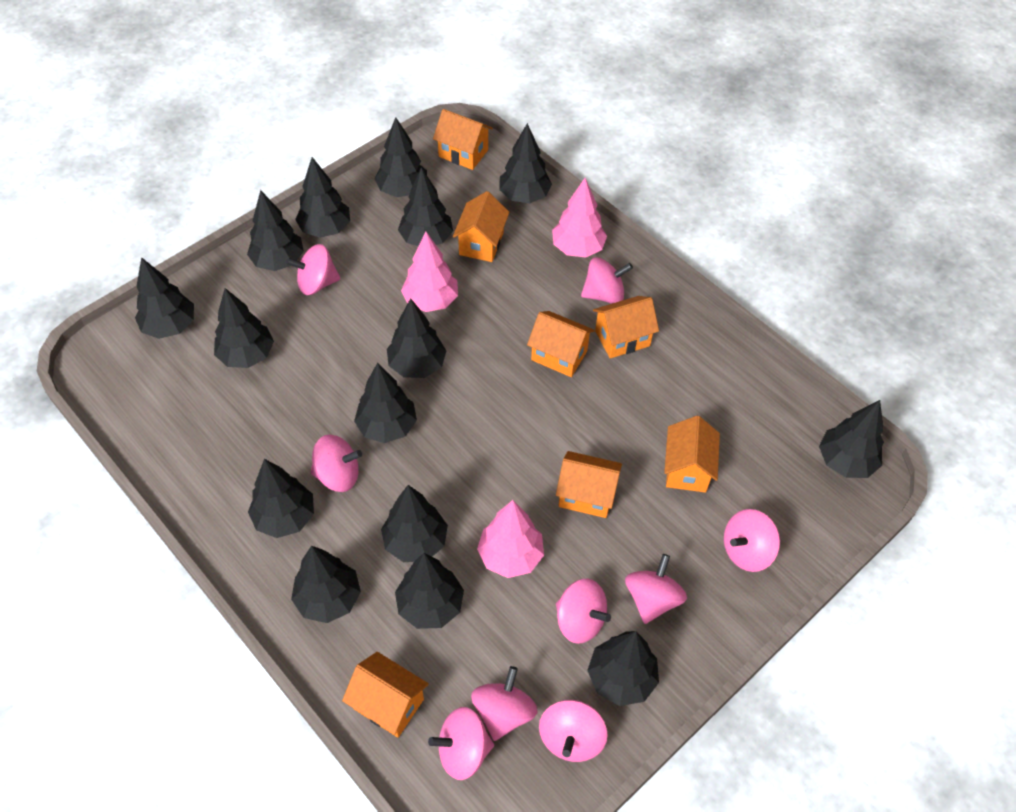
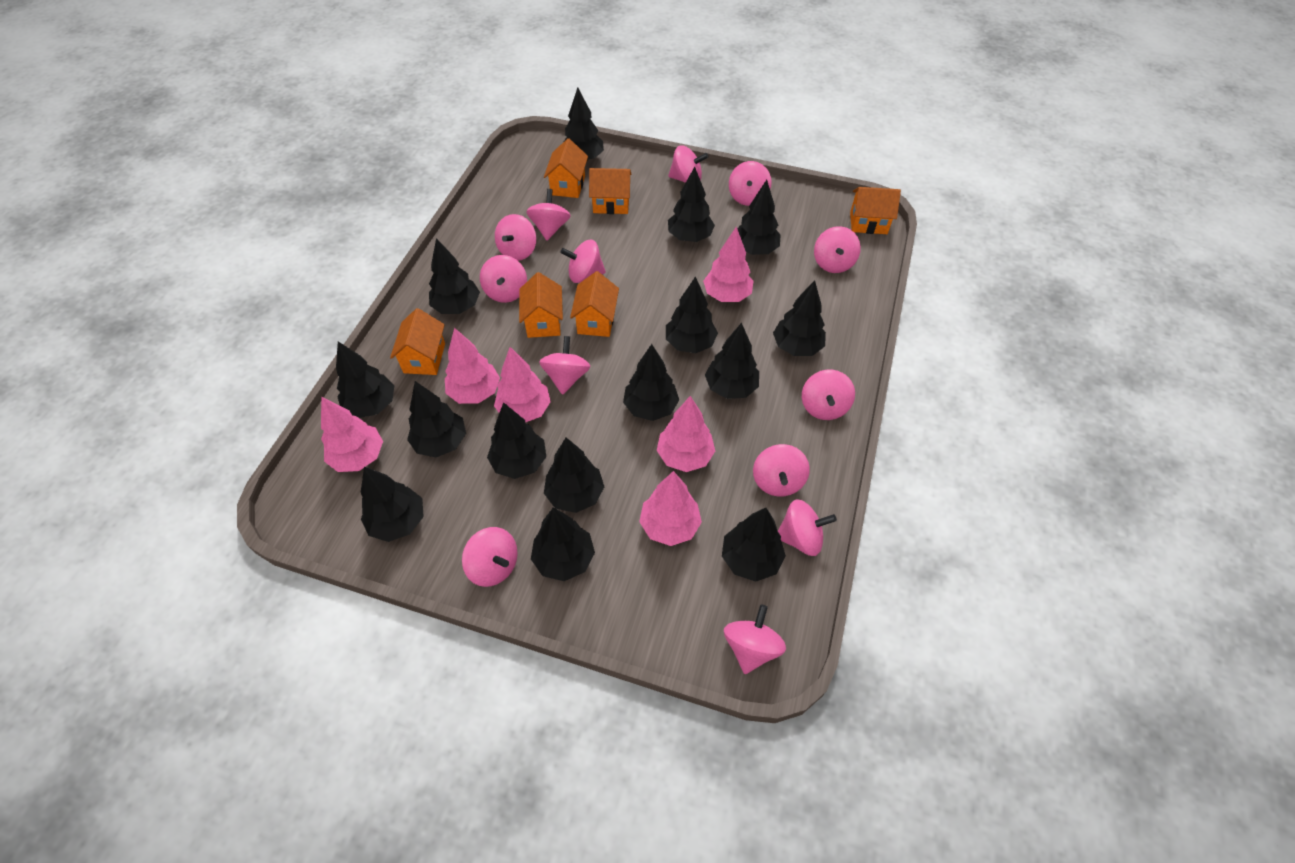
orange house: [342,652,429,737] [433,109,493,170] [453,191,509,262] [527,311,595,377] [556,451,622,518] [593,296,659,358] [664,416,720,493] = 7 -> [390,308,445,375] [519,272,563,338] [544,138,588,198] [570,271,619,337] [589,168,631,214] [850,187,901,234] = 6
pink spinning top: [286,244,341,295] [311,435,362,492] [428,707,494,780] [471,666,538,741] [539,700,608,762] [556,578,611,644] [581,257,633,304] [625,554,687,624] [724,509,780,572] = 9 -> [462,527,518,587] [480,255,527,303] [495,214,536,261] [526,189,571,240] [539,336,591,395] [560,240,606,283] [668,145,708,183] [724,604,786,674] [729,161,772,206] [753,444,810,497] [778,499,837,556] [802,370,855,420] [814,226,861,273] = 13
pink tree: [401,232,458,312] [477,500,544,578] [552,178,607,257] = 3 -> [321,396,383,472] [445,328,500,404] [494,347,551,423] [639,471,702,546] [657,396,715,472] [703,227,754,302] = 6

